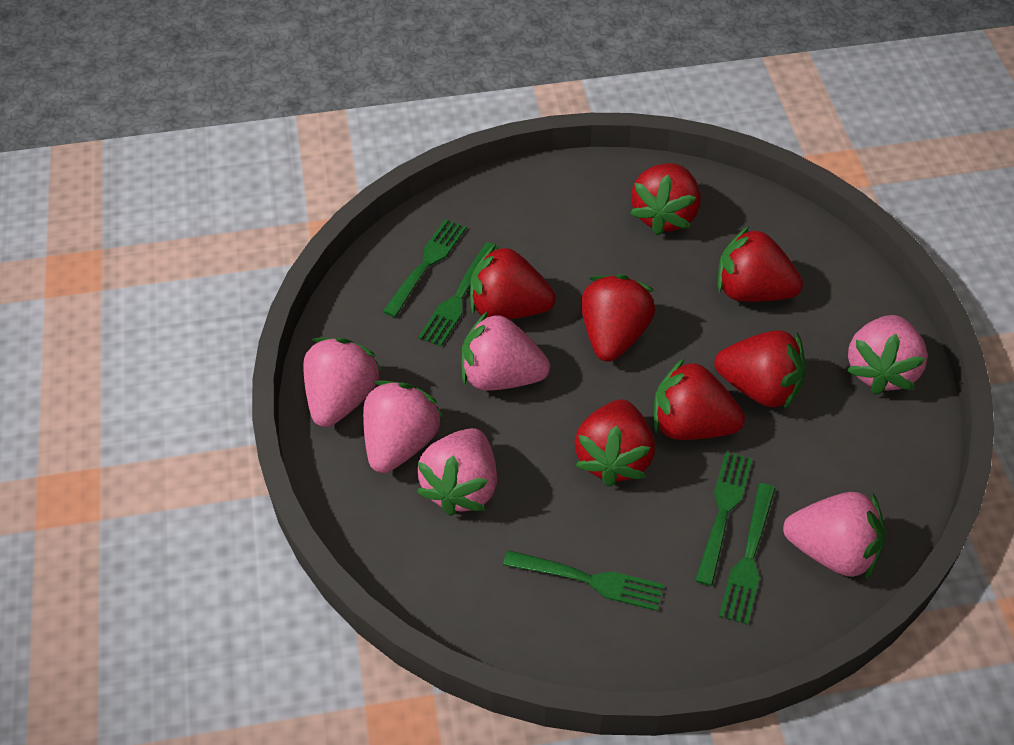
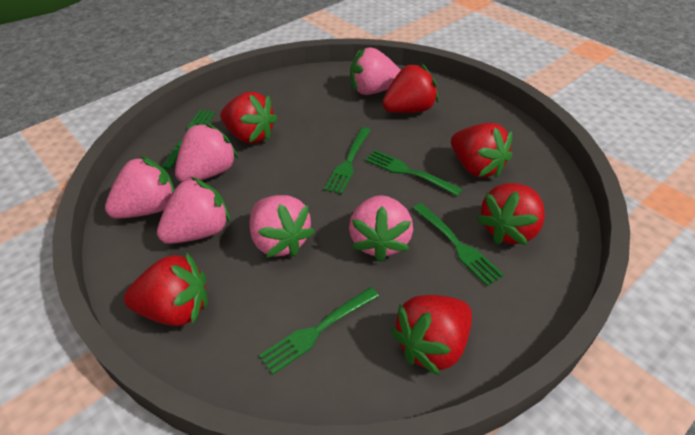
red strawberry: [470,244,556,319] [574,399,655,487] [581,274,655,362] [630,163,701,236] [654,359,745,440] [714,330,806,409] [718,226,803,302] = 7 -> [124,253,208,326] [220,92,278,144] [382,64,439,113] [391,295,472,375] [451,123,512,178] [477,183,545,245] = 6

